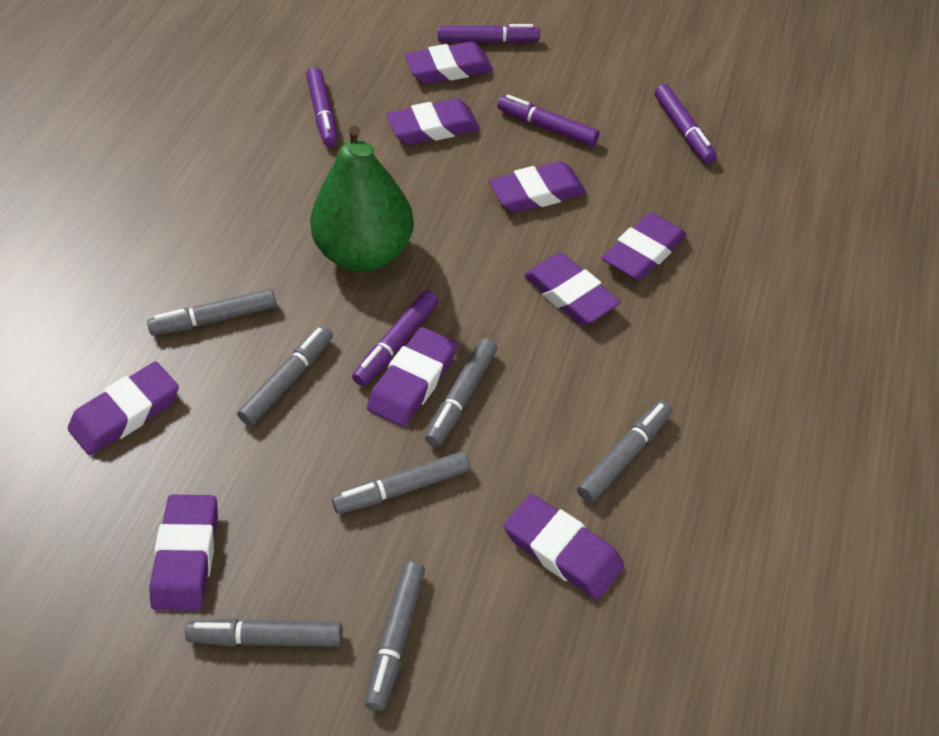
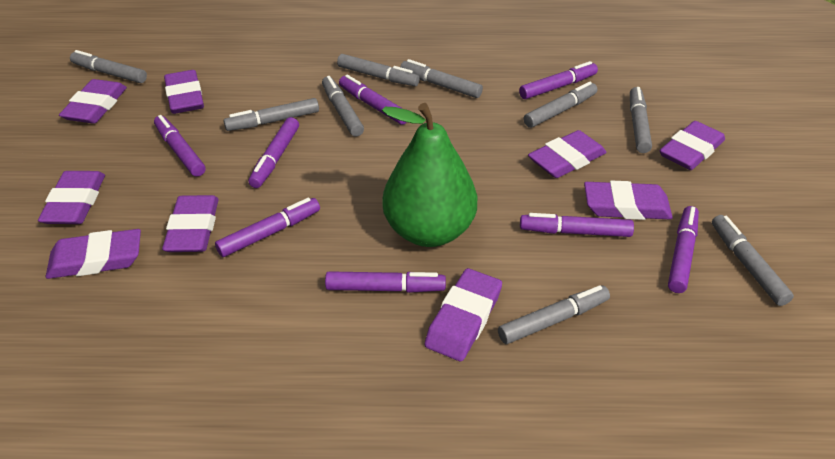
grey marker: [147,288,276,336] [185,619,343,647] [237,326,333,426] [332,451,470,514] [365,561,425,711] [425,338,497,447] [577,401,672,503] = 7 -> [70,50,147,83] [224,98,319,131] [322,76,364,137] [337,54,420,86] [401,59,483,98] [498,285,610,344] [524,82,597,128] [630,87,652,153] [712,215,794,306] = 9
purple marker: [306,68,337,147] [352,290,439,386] [438,24,540,43] [497,95,599,146] [655,84,716,163] = 5 -> [154,115,205,177] [215,197,320,257] [248,117,299,188] [325,271,446,293] [339,75,407,125] [519,61,598,99] [520,213,634,237] [668,206,699,293] = 8

